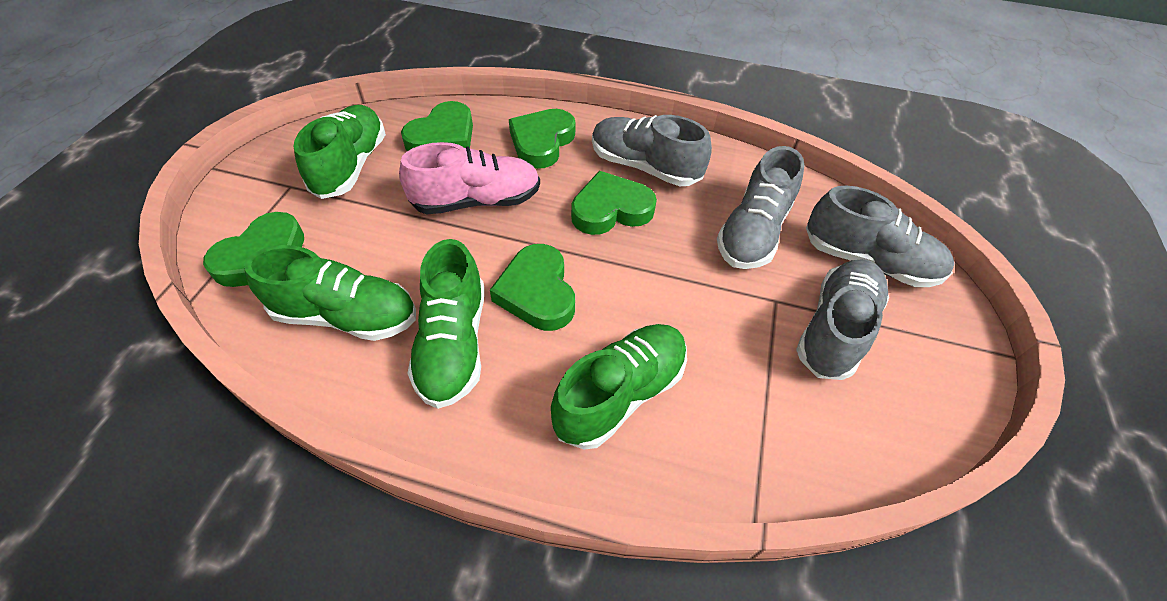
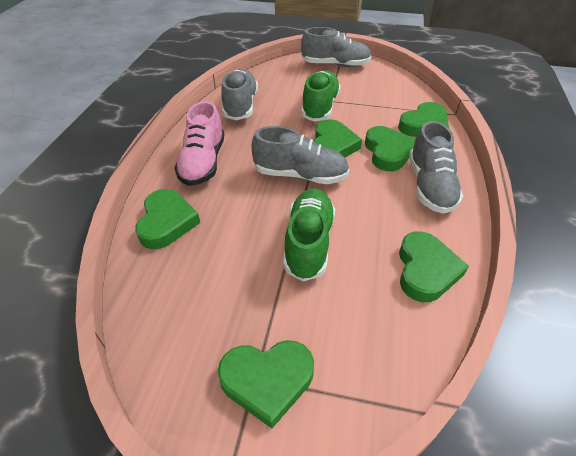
green heart: [203,212,304,287] [401,101,473,151] [490,244,575,331] [509,109,576,169] [571,171,657,235] = 5 -> [135,189,200,249] [218,340,314,428] [314,120,362,158] [365,126,415,171] [398,102,449,137] [399,231,469,302] = 6
green shoe: [244,245,416,341] [294,105,386,199] [407,239,484,409] [551,324,687,450] = 4 -> [283,188,335,281] [301,70,341,122] = 2

